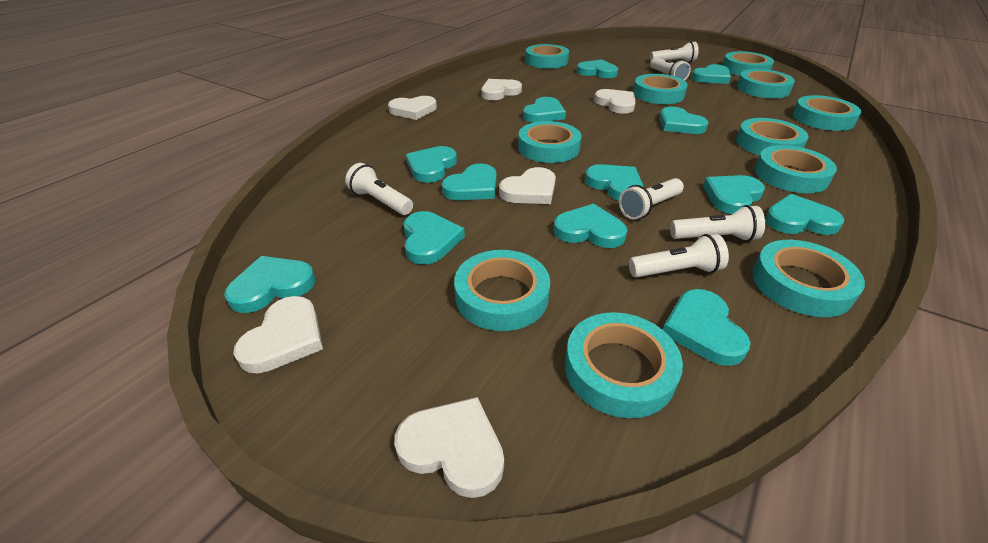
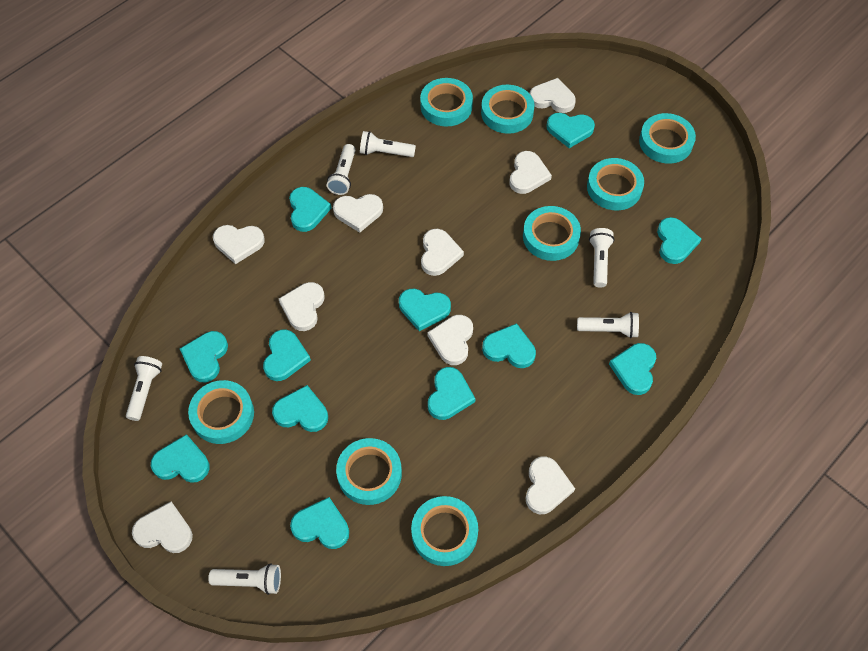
turquoise heart: [224,256,316,313] [403,211,465,264] [406,146,457,183] [442,163,497,200] [523,97,566,123] [553,204,627,248] [577,59,618,78] [585,164,643,201] [659,107,708,134] [663,289,751,366] [691,64,731,84] [703,175,765,214] [765,194,844,235] = 13 -> [151,434,210,483] [180,331,228,382] [263,329,311,381] [272,385,328,432] [289,187,332,232] [290,497,349,549] [399,289,451,331] [428,367,475,420] [482,323,536,368] [546,113,595,148] [609,343,656,395] [657,217,701,264] = 12
turquoise tape: [454,250,550,331] [518,121,581,163] [525,44,569,69] [565,312,683,418] [633,74,688,104] [723,51,774,76] [736,118,809,155] [737,69,795,99] [752,240,865,317] [755,145,837,193] [792,95,862,131] = 11 -> [188,380,254,444] [336,438,402,505] [411,496,478,566] [420,78,473,127] [481,85,534,134] [523,206,581,261] [587,158,644,210] [639,113,696,164] = 8
white heart: [233,296,323,373] [388,96,437,120] [395,397,504,498] [481,79,522,100] [499,167,556,204] [594,89,636,114] = 6 -> [132,502,193,553] [213,225,265,264] [279,282,325,331] [333,194,383,233] [421,229,464,276] [427,315,473,365] [509,151,552,194] [526,456,575,514] [530,78,576,113] = 9

